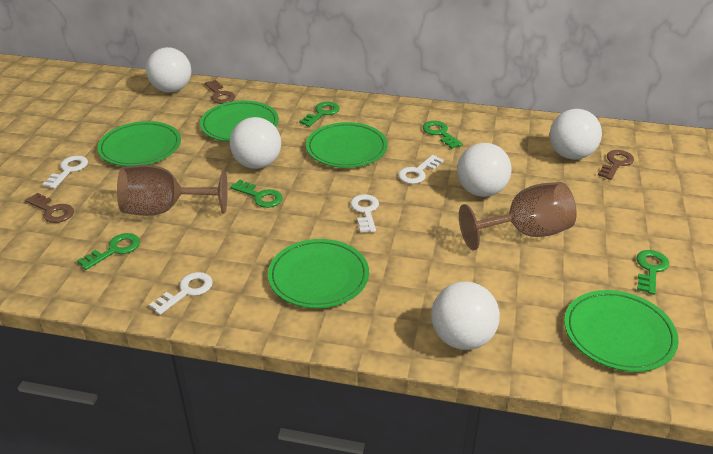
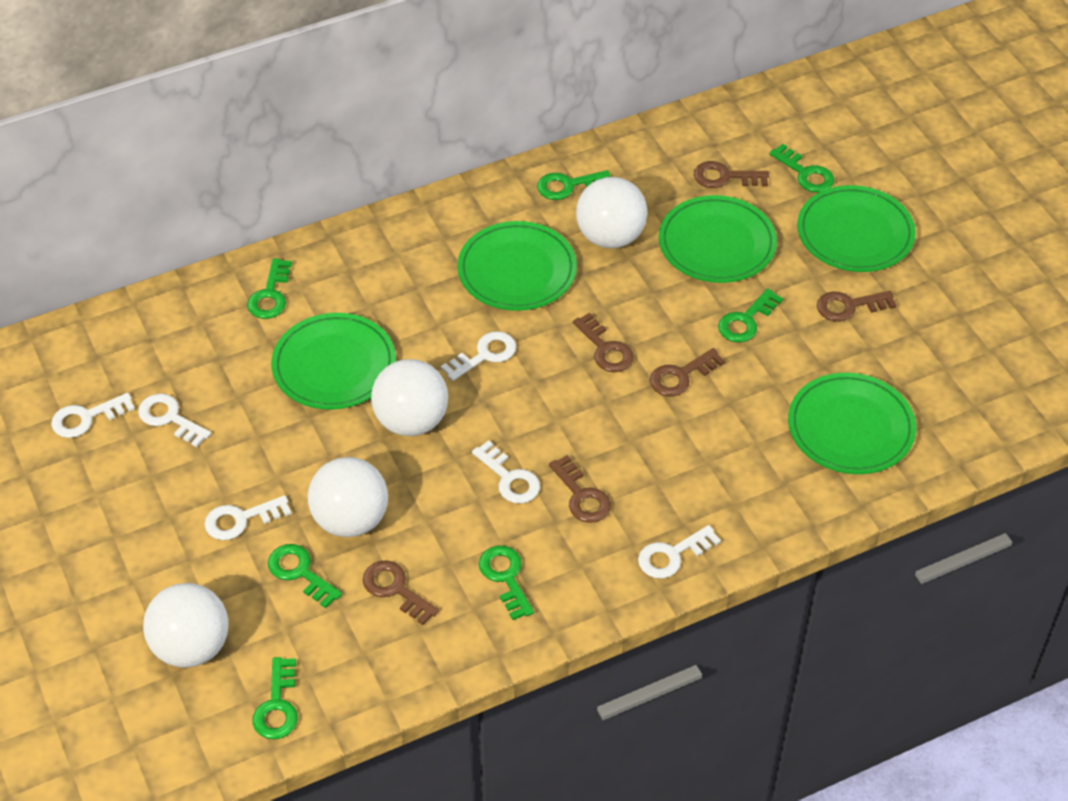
brown goblet: [117,165,228,216] [459,182,577,250] = 2 -> none = 0
brown key: [25,193,74,223] [205,80,235,104] [598,150,634,180] = 3 -> [363,561,439,625] [549,455,611,523] [573,313,634,372] [650,348,725,397] [694,161,769,188] [817,291,897,322] = 6
green key: [77,233,140,270] [230,180,283,208] [299,102,340,127] [423,121,463,149] [637,250,669,295] = 5 -> [247,258,292,319] [252,657,298,739] [268,544,342,608] [479,546,534,620] [537,170,610,200] [718,288,783,343] [769,144,834,193] = 7
white ball: [146,47,191,93] [230,117,281,169] [431,282,500,350] [457,143,512,197] [550,109,602,160] = 5 -> [143,583,229,668] [307,457,388,537] [371,359,448,436] [576,177,647,248] = 4
white key: [42,156,88,189] [149,272,213,315] [350,194,379,233] [398,155,444,184] = 4 -> [51,393,135,438] [138,393,211,447] [204,495,291,540] [441,331,516,381] [472,440,540,504] [638,525,721,579] = 6

